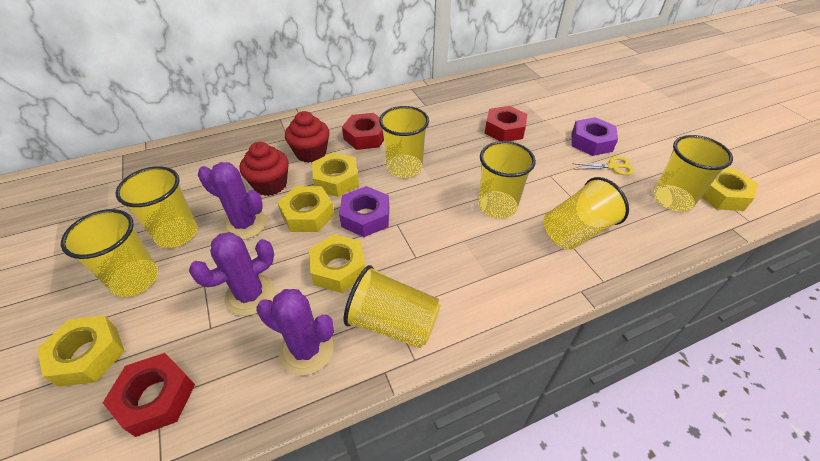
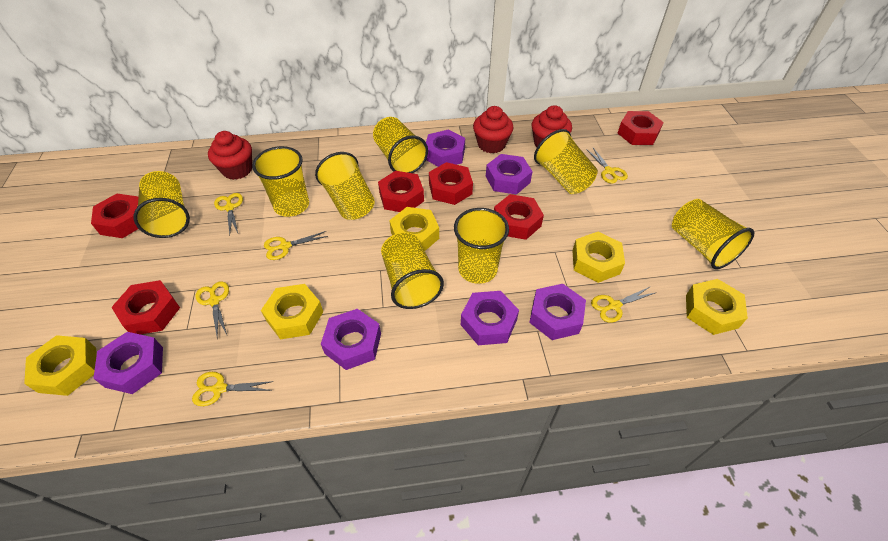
purple cactus: [189,232,275,316] [198,162,267,240] [257,289,334,375] = 3 -> none = 0
purple nut: [339,186,389,237] [572,117,618,156] = 2 -> [93,332,163,394] [321,309,381,370] [426,130,465,167] [461,291,519,345] [486,154,533,195] [529,284,586,340] = 6
red cupcake: [239,142,289,196] [285,111,329,163] = 2 -> [208,131,252,180] [473,106,514,153] [531,105,572,147] = 3
red nut: [103,353,195,437] [342,113,384,150] [485,106,527,141] = 3 -> [91,194,138,238] [111,280,180,335] [378,171,424,212] [429,162,473,205] [494,194,544,240] [618,111,664,145] = 6
yellow cup: [61,209,158,297] [115,166,198,248] [343,265,441,348] [379,106,429,178] [478,141,536,219] [544,177,629,250] [653,135,733,212] = 7 -> [133,171,190,238] [252,146,309,217] [315,152,375,220] [373,117,428,173] [381,232,444,309] [454,208,509,284] [534,129,598,194] [672,199,754,269] = 8
yellow scissors: [572,156,634,175] = 1 -> [192,372,274,406] [196,281,229,337] [214,193,243,235] [264,231,328,260] [586,147,628,184] [591,286,655,323] = 6

